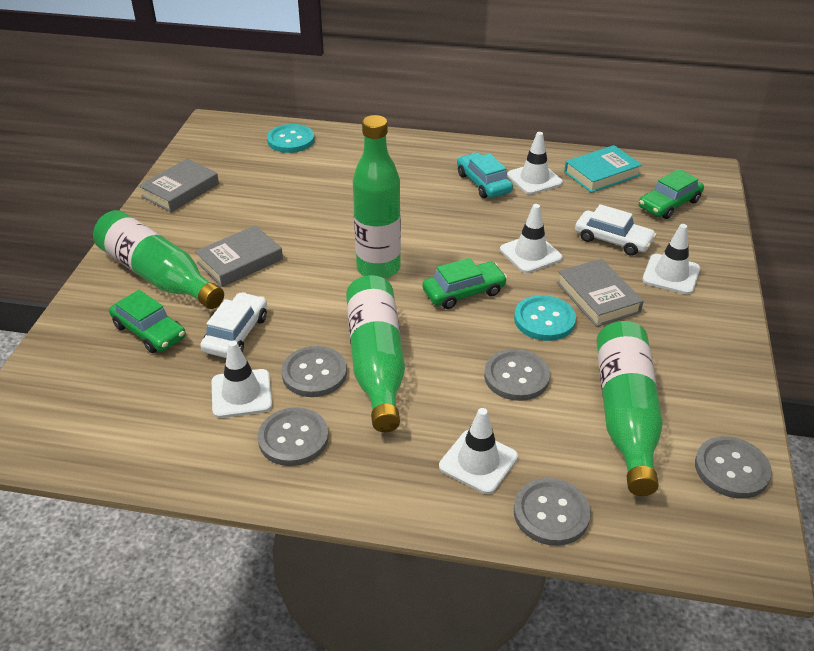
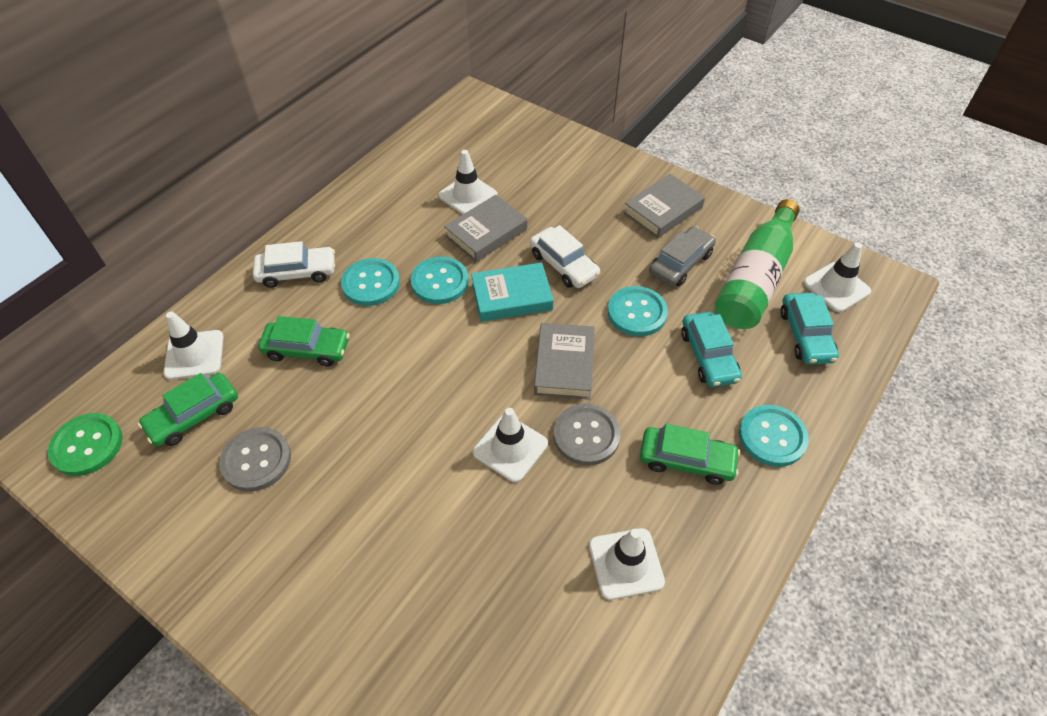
green bottle: [93,210,224,309] [346,275,405,432] [353,115,401,279] [596,321,663,496] = 4 -> [714,199,800,329] = 1
green button: none = 0 -> [48,413,122,476] = 1
grey button: [258,407,329,466] [281,346,347,397] [484,349,550,401] [514,478,591,546] [695,436,772,499] = 5 -> [219,427,291,492] [553,404,620,465] = 2
grey car: none = 0 -> [649,226,716,286] = 1
turquoise button: [267,124,315,153] [514,295,576,341] = 2 -> [341,258,400,306] [411,257,469,304] [608,286,668,336] [739,405,809,467] = 4
turquoise car: [457,152,513,198] = 1 -> [681,312,742,387] [781,293,839,365] = 2

